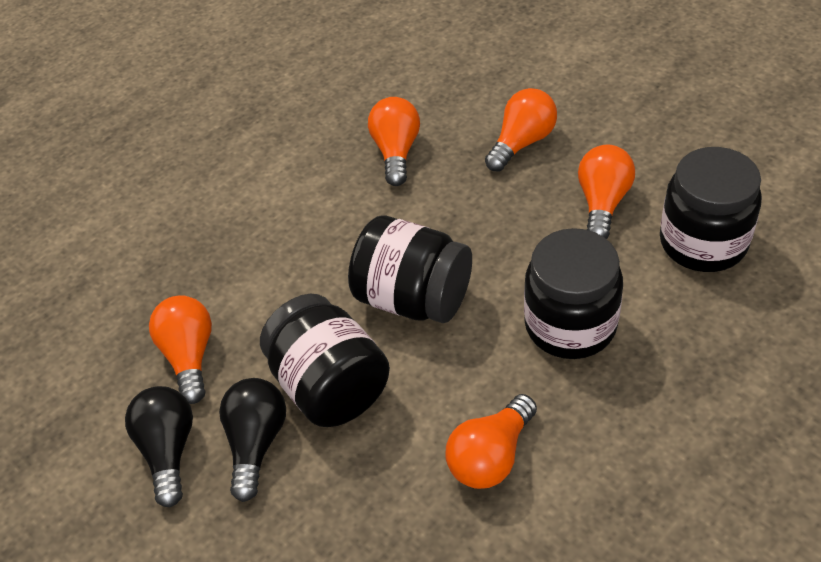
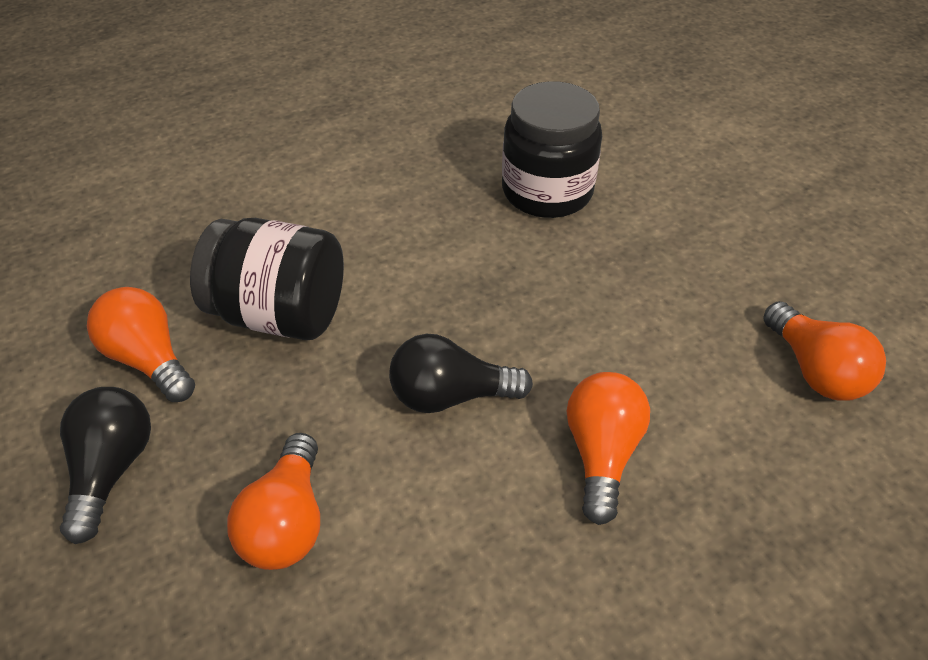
black jar: [260,294,390,427] [348,215,472,323] [524,228,623,359] [660,147,762,272] = 4 -> [190,218,344,340] [502,81,602,218] = 2
orange light bulb: [149,295,212,404] [368,97,420,186] [446,394,537,489] [485,88,557,171] [578,145,635,239] = 5 -> [87,287,195,402] [227,433,320,570] [567,372,650,525] [764,301,886,401] = 4

